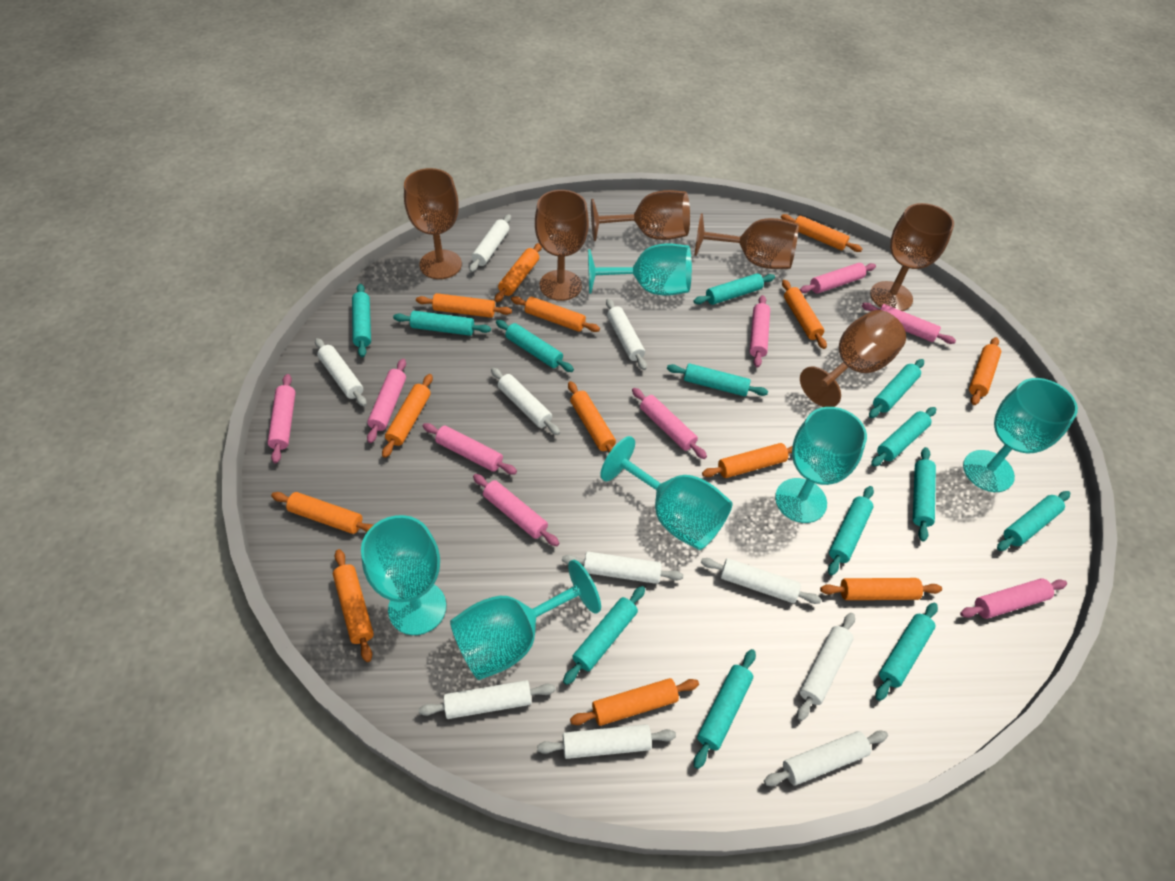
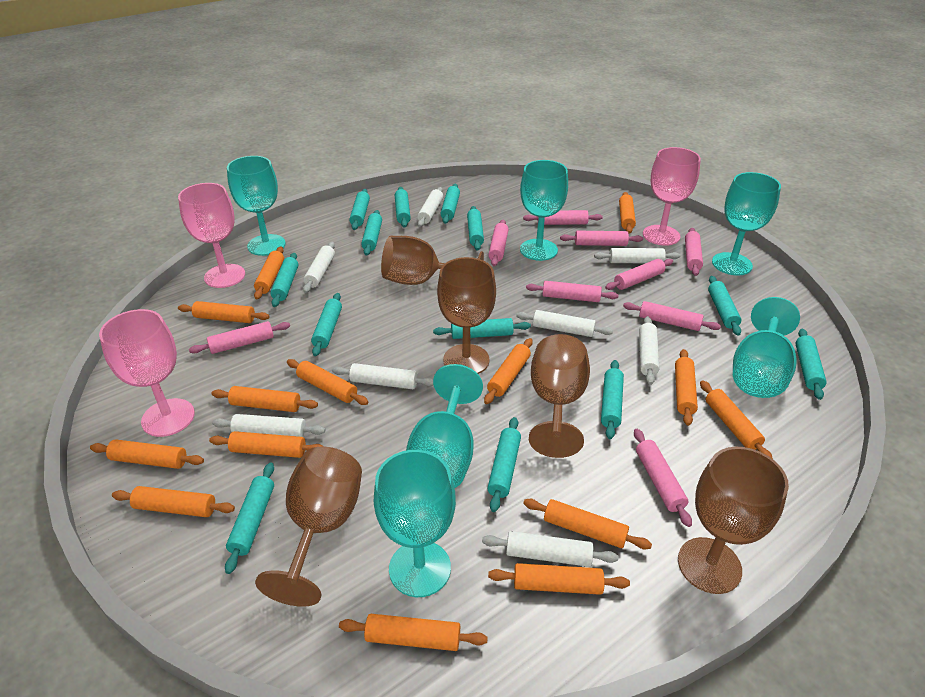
brown goblet: [404,168,462,279] [535,190,589,301] [591,190,690,241] [695,214,799,269] [800,310,906,407] [870,203,954,311] = 6 -> [255,447,362,607] [381,236,484,285] [437,257,496,374] [529,334,590,458] [678,447,789,594] = 5
orange rolling pin: [271,492,373,534] [333,549,374,662] [382,374,433,458] [416,293,512,318] [495,243,542,302] [511,296,600,332] [568,381,616,453] [570,678,699,726] [702,443,793,478] [781,214,862,252] [782,280,827,349] [820,578,942,600] [969,337,1001,405] = 13 -> [90,439,204,469] [112,486,235,517] [178,301,269,323] [209,431,324,458] [211,386,318,412] [254,246,284,299] [287,359,369,405] [339,614,488,651] [484,338,533,404] [488,563,630,595] [523,499,652,549] [619,192,636,234] [675,349,698,426] [700,380,773,459] = 14
pink goblet: none = 0 -> [99,309,195,437] [178,183,245,288] [643,147,701,246] = 3
white rolling pin: [315,338,367,407] [419,680,556,719] [469,214,511,272] [491,368,560,435] [537,724,676,759] [562,552,683,584] [606,299,647,370] [701,558,821,604] [764,730,888,786] [797,613,855,721] = 10 -> [212,414,325,437] [303,242,335,293] [332,363,433,389] [417,187,443,227] [482,531,618,567] [516,310,613,337] [594,248,680,263] [639,316,659,385] = 8

